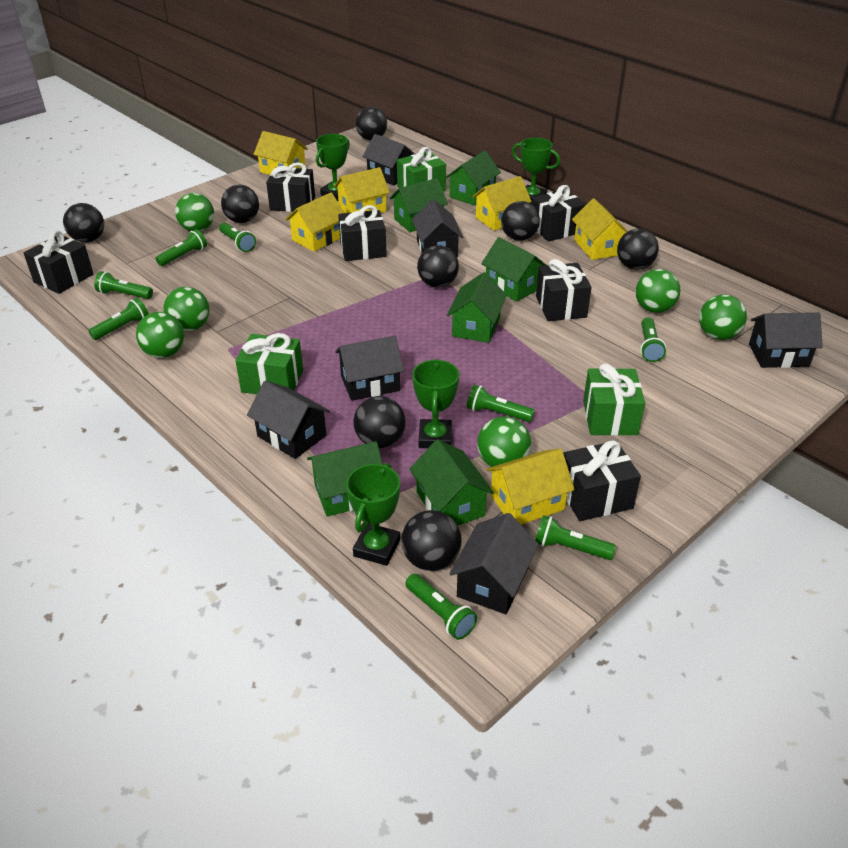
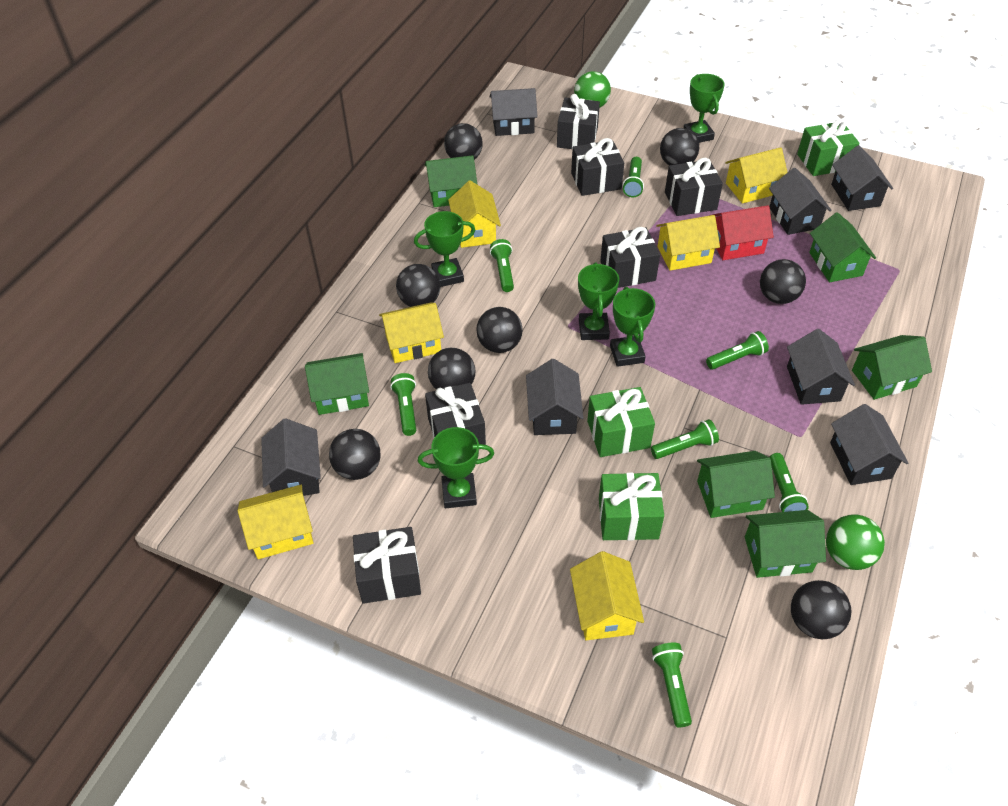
black house: [247,381,330,459] [335,336,404,401] [362,134,416,186] [412,200,463,257] [450,513,539,614] [749,312,823,368] = 6 -> [261,418,321,496] [490,88,538,136] [526,359,583,435] [769,168,832,235] [787,329,855,405] [830,404,908,485] [831,145,893,211] = 7
green ball: [136,312,184,358] [164,287,209,332] [175,193,214,231] [477,417,531,467] [636,269,680,313] [699,294,747,340] = 6 -> [574,71,611,108] [826,515,885,570] = 2
green flashlight: [88,298,149,340] [94,271,153,299] [156,229,207,266] [219,222,256,252] [405,574,477,640] [467,385,535,422] [535,515,616,560] [640,317,666,362] = 8 -> [390,373,416,436] [490,239,514,292] [622,157,644,197] [651,419,719,459] [652,643,692,727] [706,331,769,370] [769,453,809,512] = 7
green trophy: [316,134,349,201] [346,463,400,566] [412,359,459,448] [512,138,560,204] = 4 -> [414,211,475,287] [418,427,494,508] [578,262,619,340] [610,287,655,367] [684,74,725,143] = 5
red house: none = 0 -> [712,205,774,260] = 1

